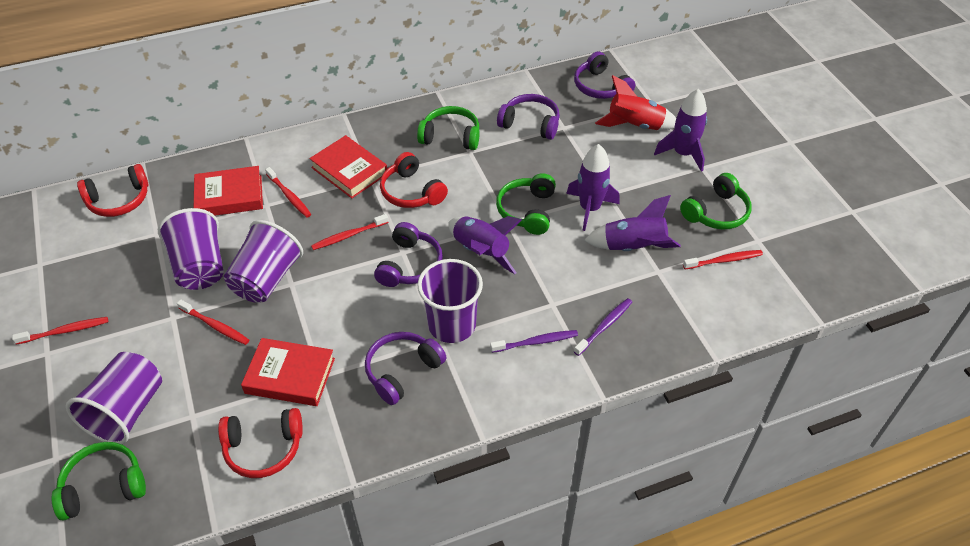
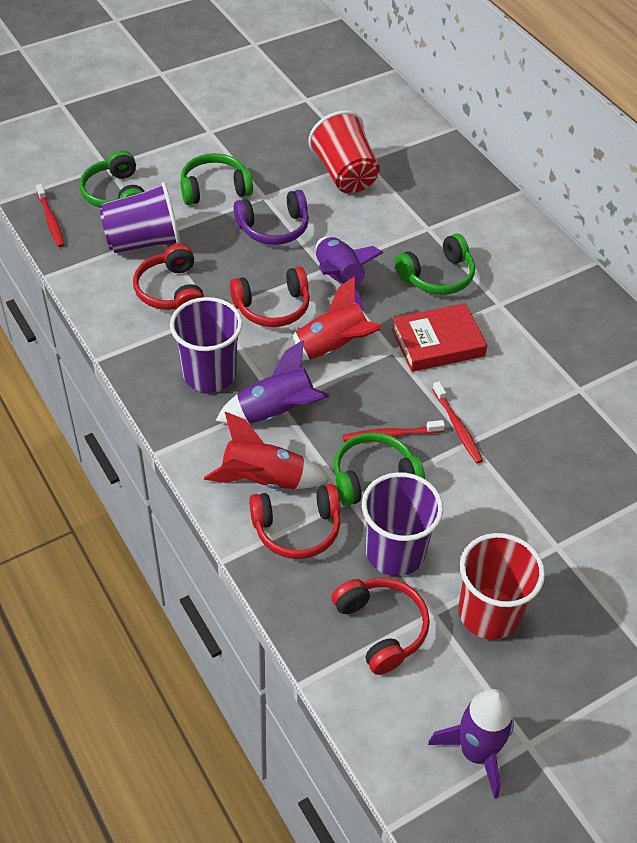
purple cup: [66,352,162,444] [158,208,224,290] [224,220,303,303] [417,259,483,343] = 4 -> [99,182,181,253] [170,297,243,392] [362,472,443,576] = 3
purple headphones: [365,332,446,405] [374,222,443,287] [497,94,560,140] [574,52,635,99] = 4 -> [234,190,309,245] = 1
purple rocket: [448,216,522,274] [566,144,619,231] [584,195,681,251] [654,89,707,172] = 4 -> [216,340,329,424] [316,237,384,311] [428,689,514,799] = 3
purple toothbrush: [490,330,578,353] [574,298,632,356] = 2 -> none = 0
red book: [194,166,263,216] [241,338,335,406] [309,135,387,198] = 3 -> [392,303,487,372] = 1
red cup: none = 0 -> [308,111,380,193] [458,533,545,640] = 2
red headphones: [77,164,148,217] [218,408,303,478] [380,152,448,208] = 3 -> [133,244,204,310] [230,267,310,327] [249,484,340,559] [332,578,430,675] = 4
red rocket: [595,75,676,130] = 1 -> [204,411,328,489] [277,276,382,361] = 2
red toothbrush: [12,317,108,345] [177,300,249,345] [265,167,311,217] [311,214,389,250] [683,250,763,269] = 5 -> [36,184,65,247] [343,420,445,442] [432,381,483,464] = 3

